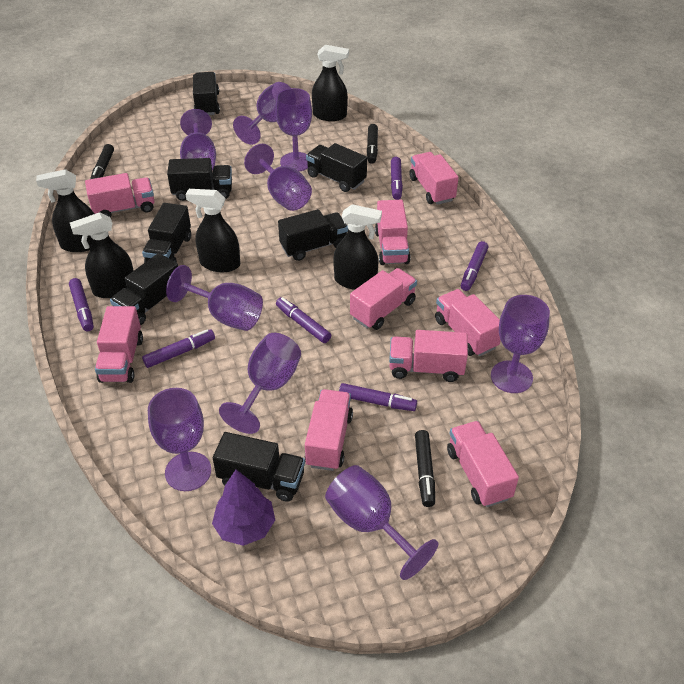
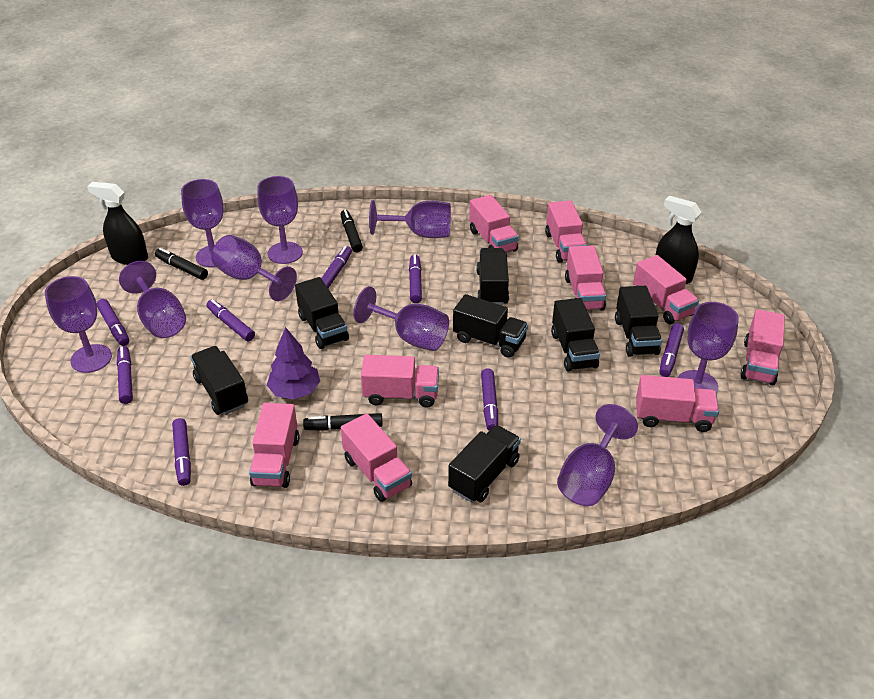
black spray bottle: [36,169,95,252] [70,212,134,298] [185,189,240,272] [312,45,349,121] [333,204,382,290] = 5 -> [87,182,148,265] [656,196,702,284] = 2
purple marker: [69,278,94,331] [142,329,215,368] [276,297,331,343] [339,383,417,411] [391,157,403,200] [461,241,489,291] = 6 -> [97,299,129,346] [117,346,133,404] [172,418,191,486] [207,299,255,341] [321,246,352,288] [409,254,422,303] [481,368,498,431] [659,323,684,377] = 8

